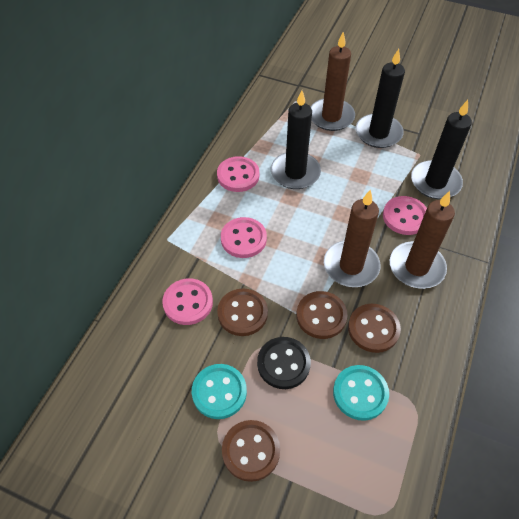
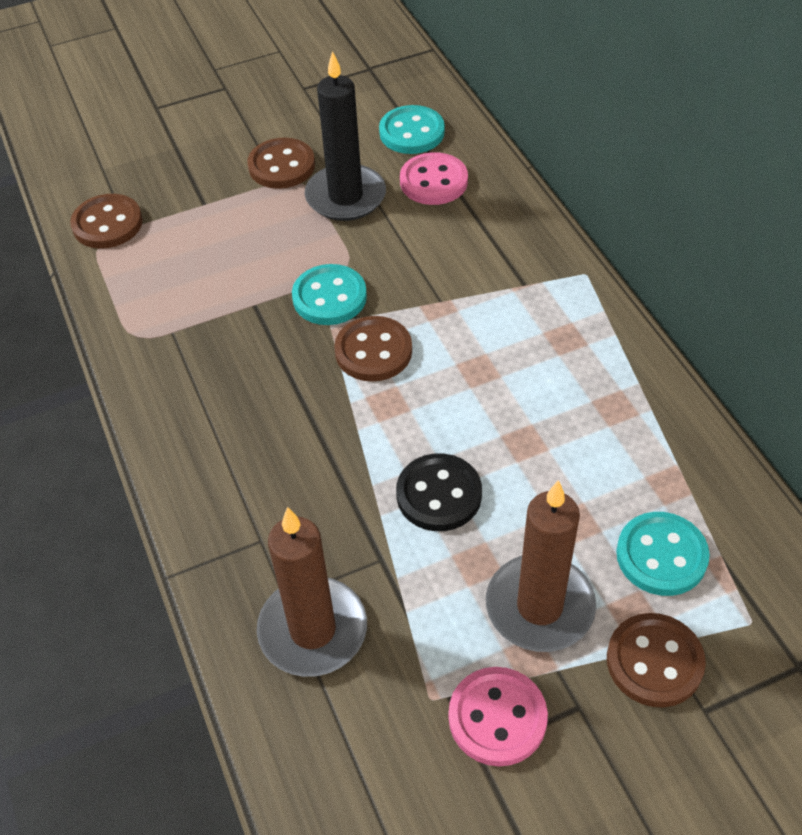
black candle: [271,90,321,189] [356,49,405,148] [411,100,472,199] = 3 -> [305,51,386,221] = 1
brown candle: [311,32,355,131] [324,190,380,287] [390,191,455,289] = 3 -> [257,507,367,677] [486,480,596,652] = 2
pink button: [162,278,213,325] [217,156,259,192] [221,217,267,258] [383,196,427,235] = 4 -> [400,152,468,205] [449,667,548,766] = 2
turquoise button: [192,364,247,419] [333,365,389,421] = 2 -> [292,264,367,325] [379,105,445,154] [616,512,710,596] = 3

